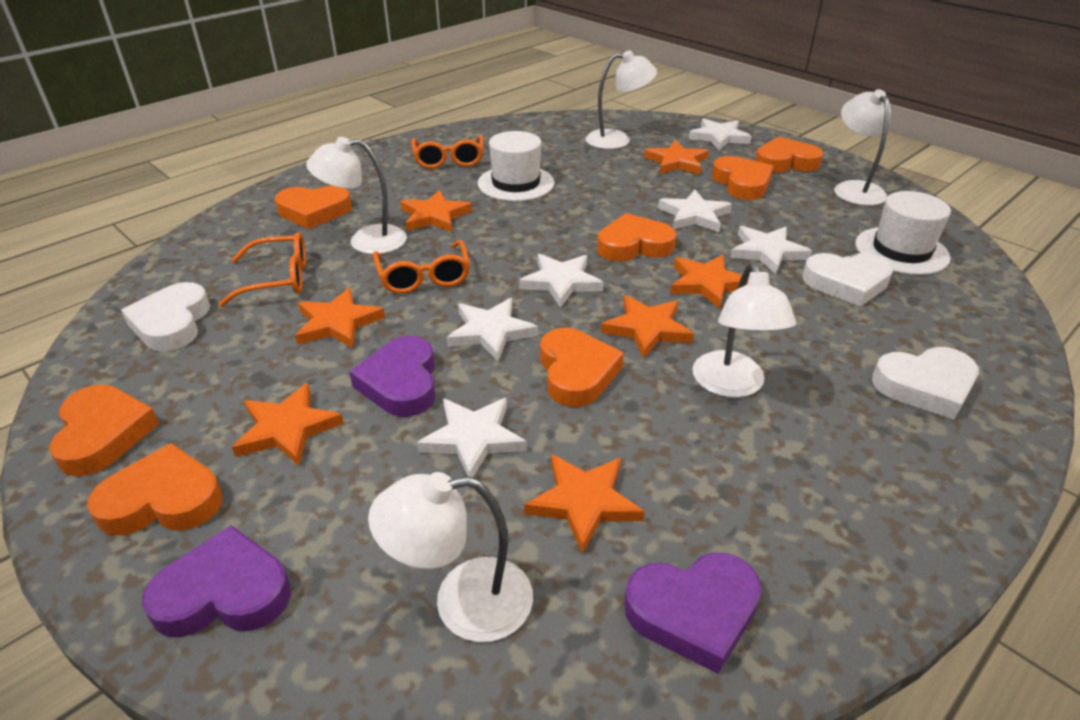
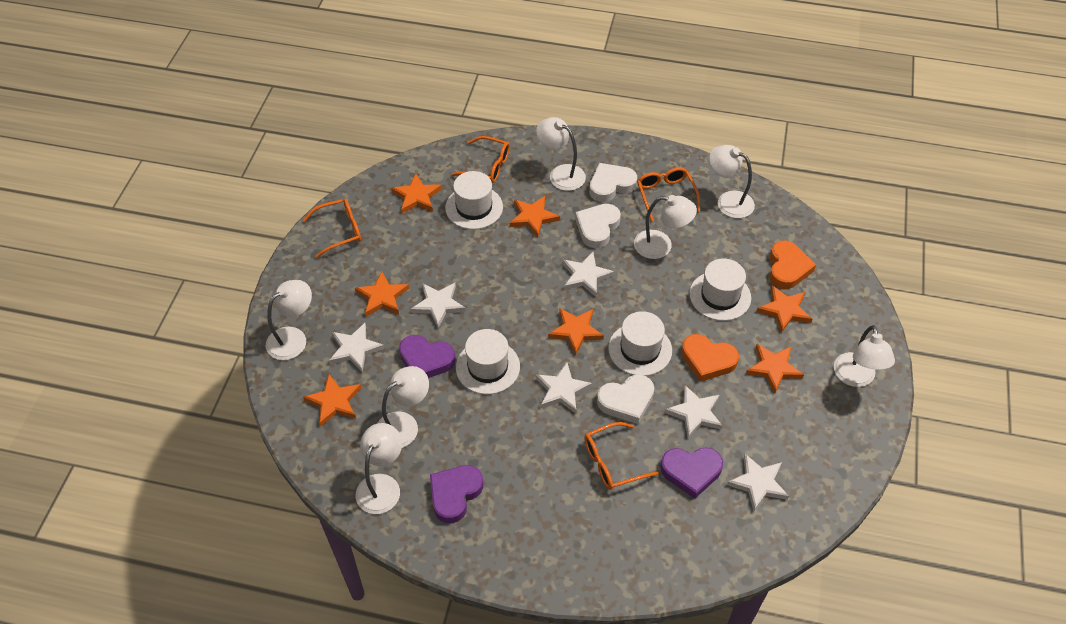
orange glasses: [219,232,306,307] [373,240,470,294] [411,135,484,169] = 3 -> [303,198,361,258] [451,136,510,183] [584,422,659,490] [637,167,700,221] = 4
orange heart: [49,385,159,476] [87,443,222,536] [275,186,352,229] [540,328,624,407] [597,213,676,261] [712,156,774,200] [755,136,823,173] = 7 -> [681,334,739,382] [769,241,816,289] = 2
white hat: [478,131,555,201] [855,191,951,275] = 2 -> [445,171,503,229] [456,329,520,394] [608,311,672,376] [689,259,751,321] = 4
white lamp: [306,137,407,254] [368,472,533,642] [586,50,657,149] [692,262,796,398] [834,89,891,206] = 5 -> [266,280,312,360] [356,423,402,514] [377,366,429,448] [536,117,586,191] [634,195,697,259] [709,145,755,218] [834,325,895,387] = 7

